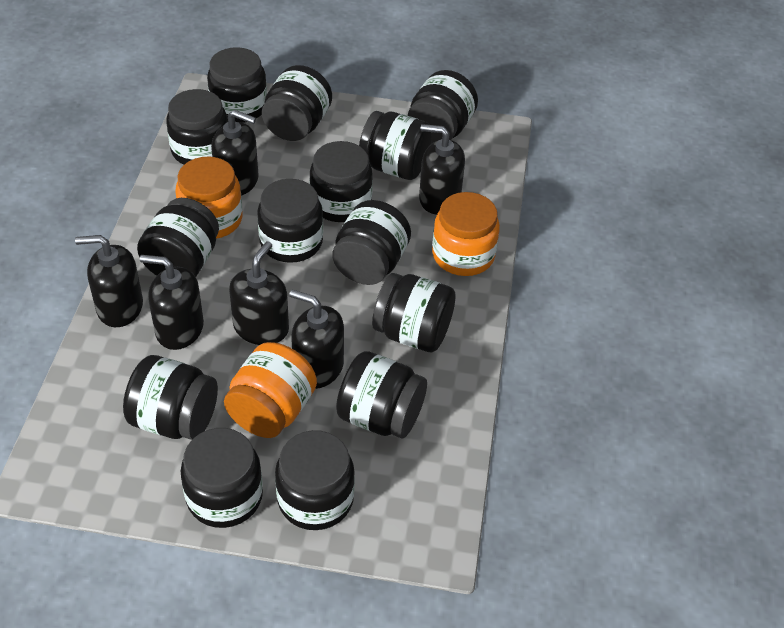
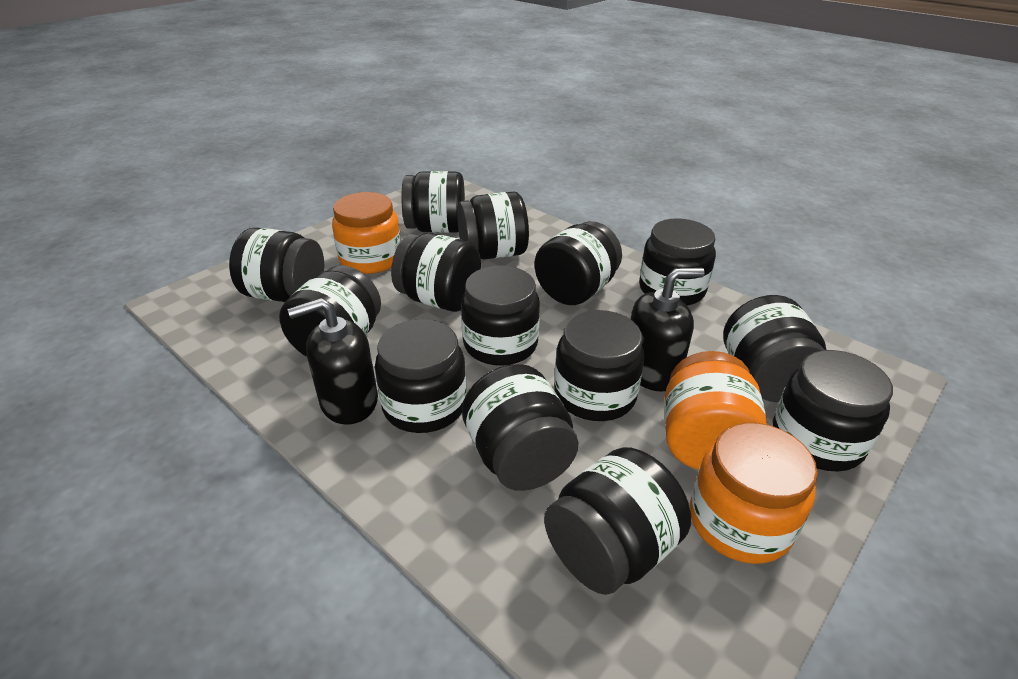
black soap dispenser: [75,235,143,327] [140,255,204,350] [211,110,259,196] [229,241,289,345] [289,290,344,389] [419,124,465,215] = 6 -> [288,298,378,425] [631,268,705,392] = 2

